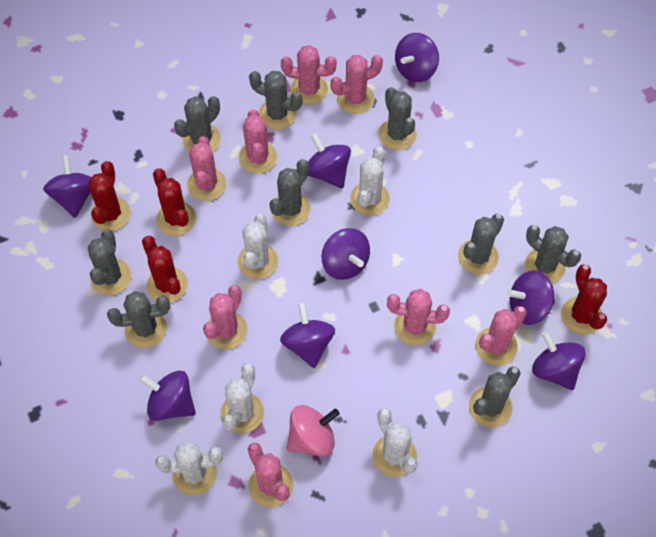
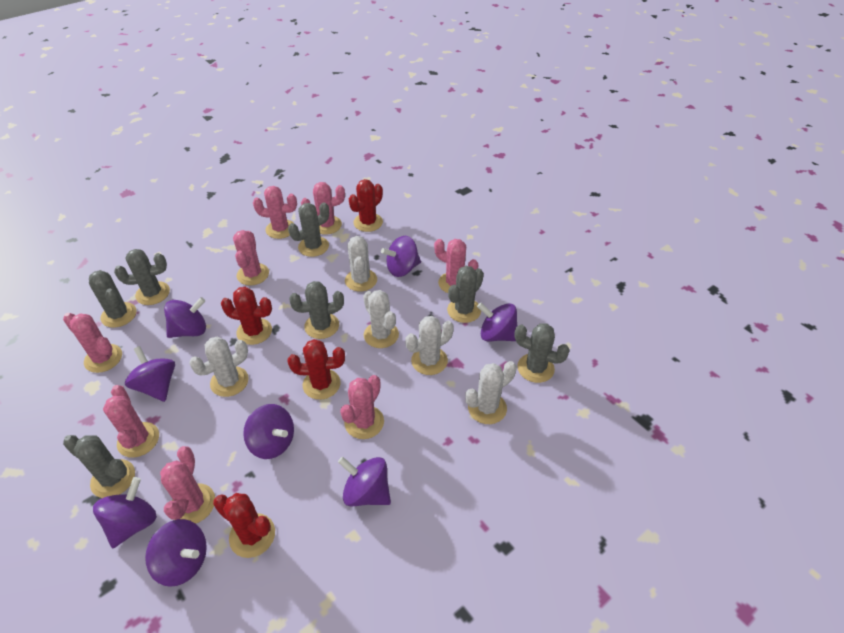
grey cactus: [88,229,131,295] [107,291,170,348] [174,96,221,152] [249,71,303,130] [270,159,311,226] [378,87,417,150] [458,214,504,275] [469,367,521,428] [525,225,581,283] = 9 -> [63,435,135,498] [89,270,137,328] [114,249,170,305] [288,202,329,257] [289,281,344,339] [447,266,484,323] [514,323,570,383] = 7
pink spinning top: [287,405,340,456] = 1 -> none = 0

